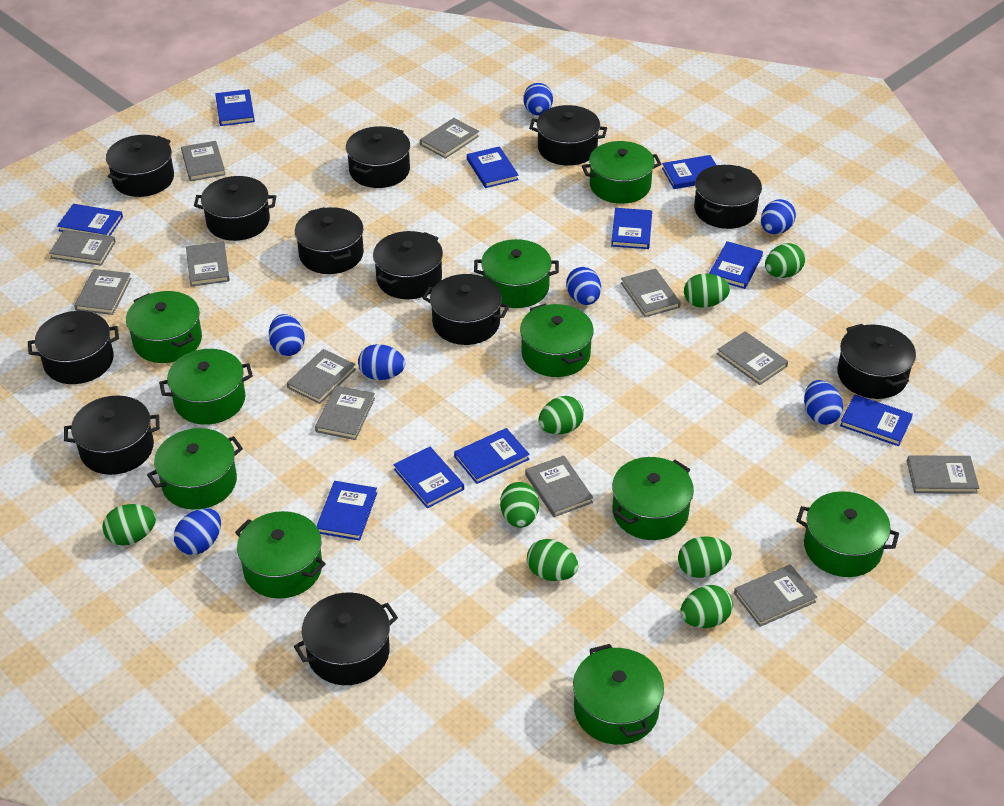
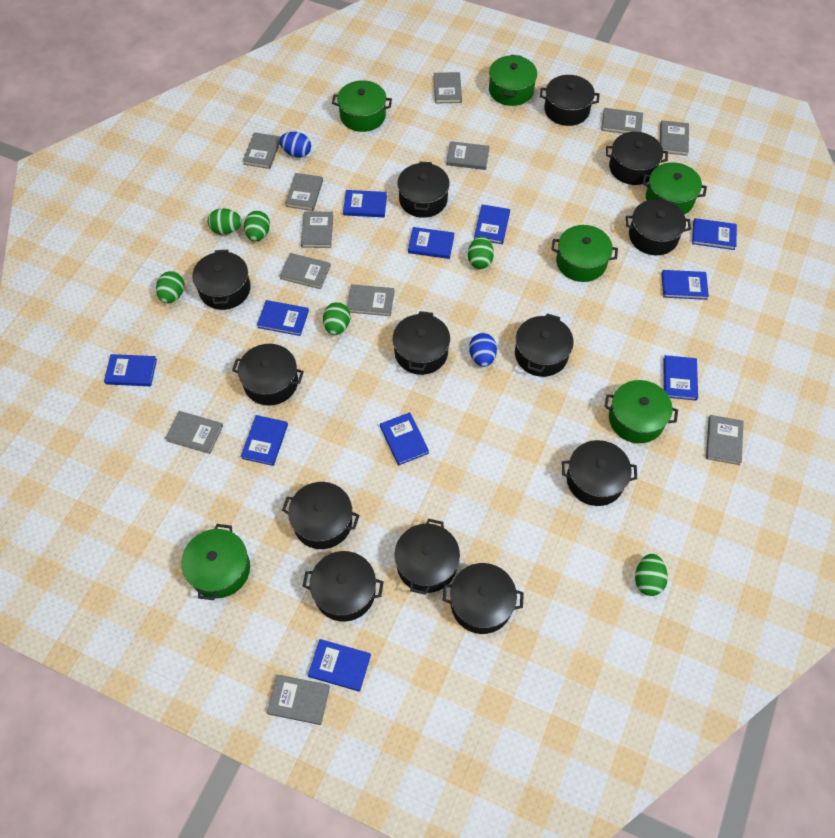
black pot: [28,311,119,384] [64,396,160,475] [106,135,174,197] [194,176,276,241] [294,592,398,685] [295,207,364,274] [346,126,410,188] [373,231,443,299] [423,274,510,345] [529,105,607,166] [694,165,762,229] [837,324,916,399] = 12 -> [192,249,251,310] [232,344,304,406] [282,482,360,549] [302,551,384,622] [393,311,450,375] [394,519,460,595] [397,162,450,218] [443,563,524,634] [515,313,574,377] [540,75,599,126] [562,440,637,506] [606,132,668,185] [626,199,691,255] = 13
blue book: [57,204,123,236] [215,89,255,126] [317,481,377,541] [393,447,464,508] [454,428,530,484] [467,146,519,188] [611,208,652,249] [662,155,716,189] [709,241,763,289] [840,394,913,446] = 10 -> [104,354,157,386] [241,415,288,466] [257,300,309,336] [308,639,371,692] [343,190,387,217] [380,412,429,465] [408,227,454,259] [474,204,510,244] [661,270,709,300] [663,355,698,401] [692,218,737,250] = 11
blue egg: [174,508,221,555] [269,314,305,356] [358,344,405,380] [523,83,553,116] [566,267,601,305] [761,199,796,234] [804,380,843,425] = 7 -> [279,132,311,158] [469,333,497,367] = 2
green egg: [102,504,156,546] [500,482,539,528] [527,539,578,581] [539,396,584,434] [678,536,732,578] [681,585,733,628] [684,273,730,308] [765,243,805,278] = 8 -> [156,271,184,303] [208,208,242,235] [244,211,270,241] [323,302,350,335] [468,236,494,269] [635,554,668,596] = 6
green pot: [126,291,202,363] [147,428,243,510] [159,349,253,425] [235,511,326,599] [474,239,559,308] [520,304,594,377] [573,644,664,745] [582,141,661,204] [612,457,694,540] [796,491,899,577] = 10 -> [181,524,250,600] [332,80,392,132] [489,55,537,106] [551,225,618,282] [604,380,678,443] [642,162,707,215] = 6

